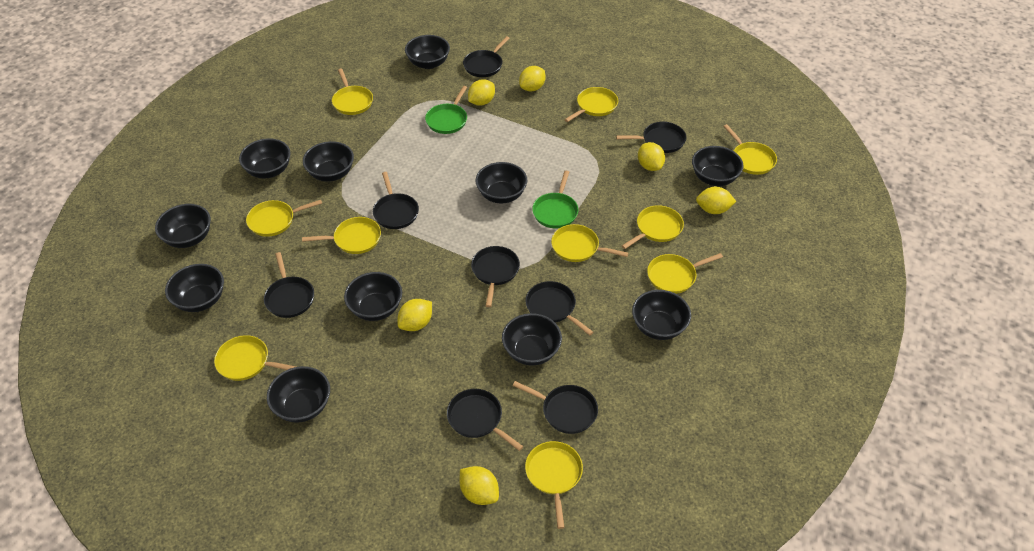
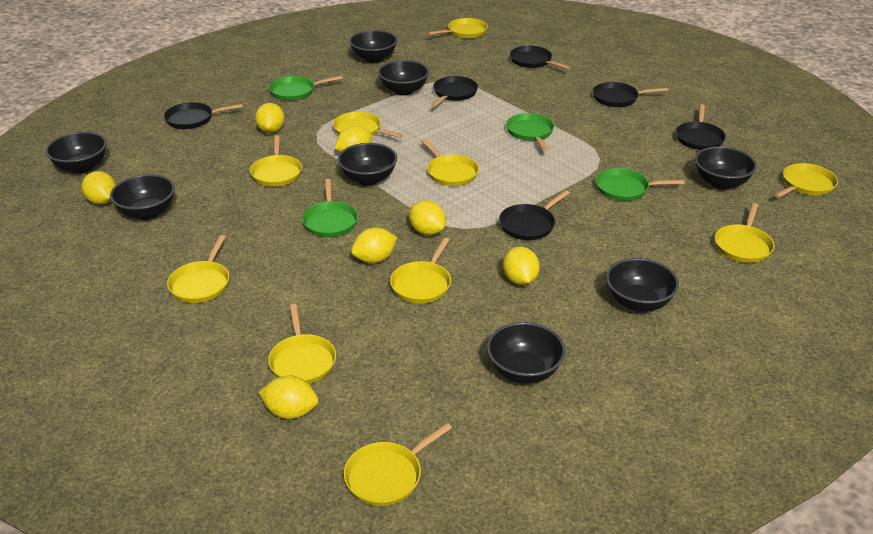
black bowl: [155,204,211,248] [165,264,224,312] [239,138,291,178] [267,366,330,423] [303,141,354,182] [344,272,402,321] [405,35,450,69] [476,162,528,204] [502,313,562,366] [632,290,691,340] [692,146,744,186] = 11 -> [45,132,107,173] [110,174,175,220] [337,143,397,185] [349,30,397,63] [378,60,429,95] [487,322,566,384] [606,258,679,312] [695,146,757,189] = 8
black pan: [264,252,314,318] [373,172,419,229] [447,389,523,451] [463,36,510,77] [471,246,520,307] [512,381,598,434] [525,281,593,336] [616,122,686,153] = 8 -> [164,102,243,129] [431,76,478,107] [499,190,570,240] [510,46,570,69] [593,82,668,107] [676,104,726,150] = 6
green pan: [425,86,467,134] [532,171,578,228] = 2 -> [269,75,343,101] [302,179,358,237] [506,113,554,151] [596,168,685,201] = 4
yellow lemon: [397,299,432,331] [460,466,499,505] [468,79,495,106] [519,66,546,91] [638,142,665,171] [696,187,737,214] = 6 -> [82,171,116,205] [255,103,285,133] [258,375,318,419] [335,126,372,152] [351,227,397,263] [409,200,446,235] [503,247,540,285] = 7

